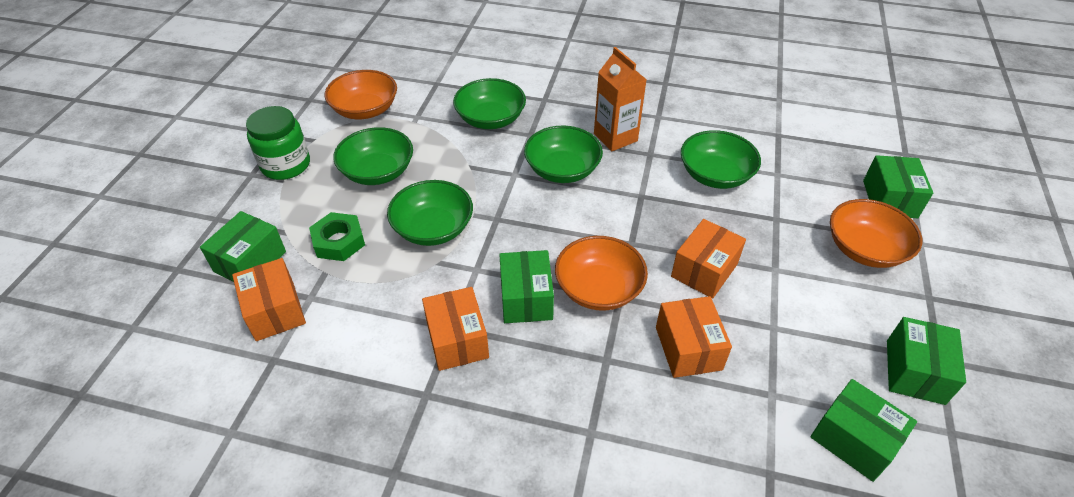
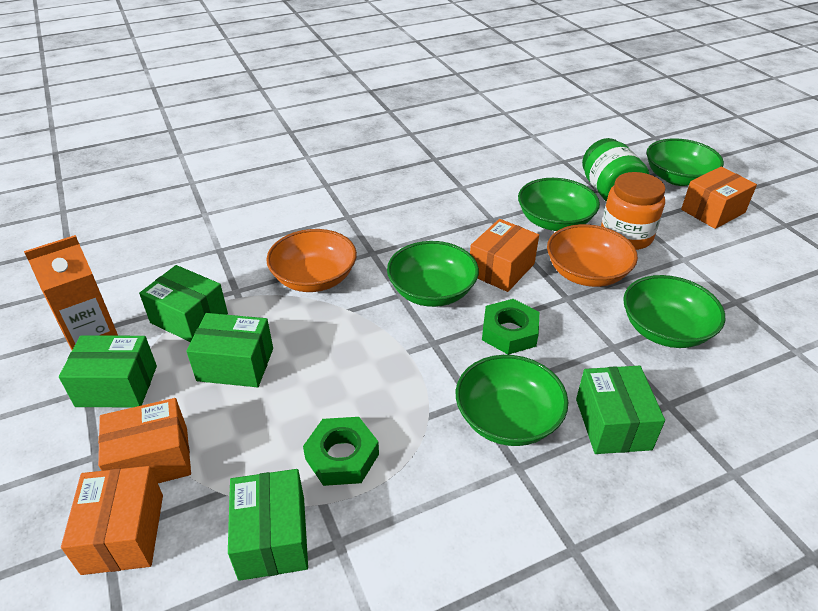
green nut: [309,212,365,261] = 1 -> [303,417,379,486] [482,299,539,355] = 2
orange bowl: [325,70,397,119] [555,236,648,311] [830,199,922,268] = 3 -> [266,229,357,292] [547,224,638,287] = 2
orange jar: none = 0 -> [601,172,666,250] = 1

